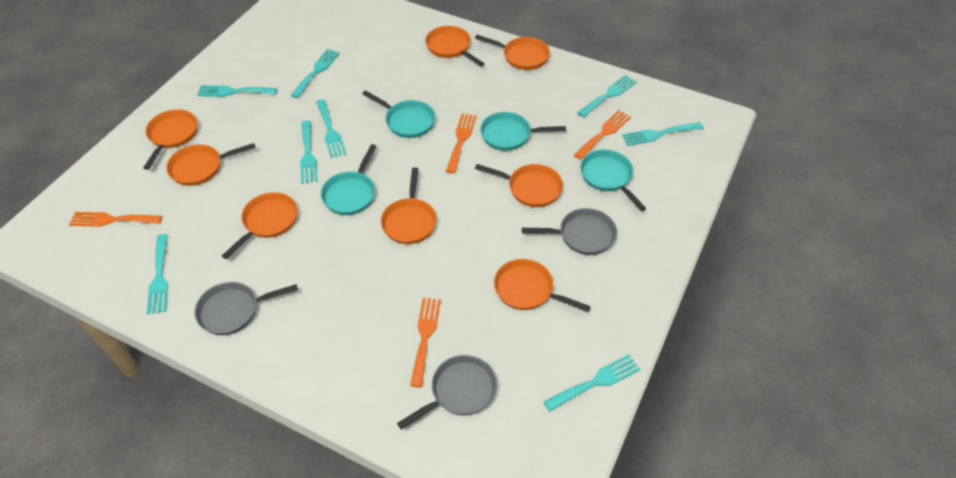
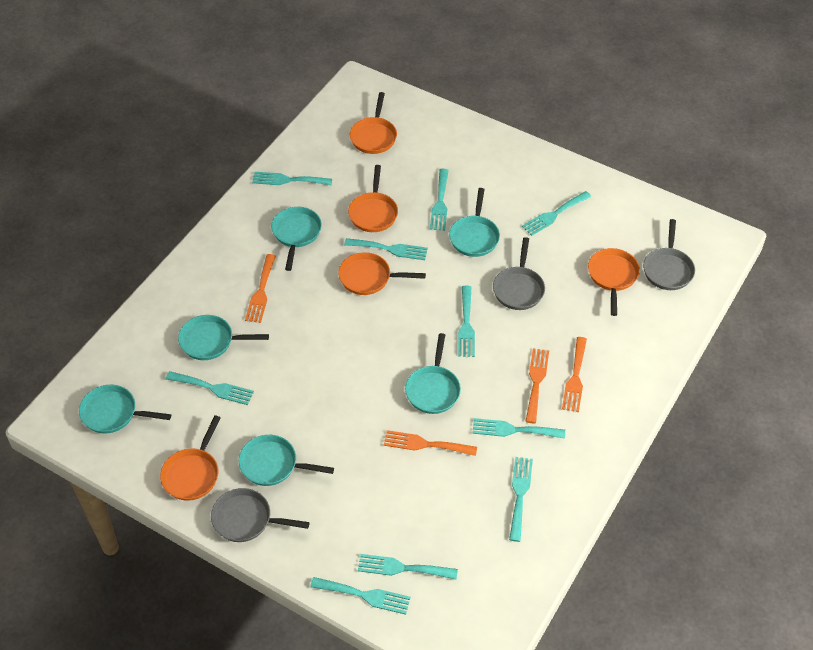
orange pan: [143,109,197,170] [166,143,256,186] [222,192,298,259] [381,167,437,244] [425,26,484,67] [475,35,550,70] [475,164,563,207] [494,259,591,312] = 8 -> [160,415,221,501] [338,252,426,295] [348,165,398,232] [350,92,397,154] [588,248,640,316] = 5
turquoise fork: [146,234,168,314] [197,85,277,97] [291,49,340,98] [300,120,318,183] [316,100,346,158] [543,354,640,411] [577,75,637,118] [622,122,704,146] = 8 -> [166,371,254,405] [252,172,332,185] [310,577,411,615] [344,238,428,260] [358,554,458,579] [430,169,449,231] [458,286,475,357] [472,418,565,439] [509,457,533,542] [522,191,591,236] = 10
turquoise pan: [321,144,377,215] [362,90,435,138] [480,112,566,151] [580,149,646,211] = 4 -> [79,385,171,434] [178,315,269,360] [239,435,334,486] [271,207,322,271] [405,333,461,414] [449,188,500,257] = 6

